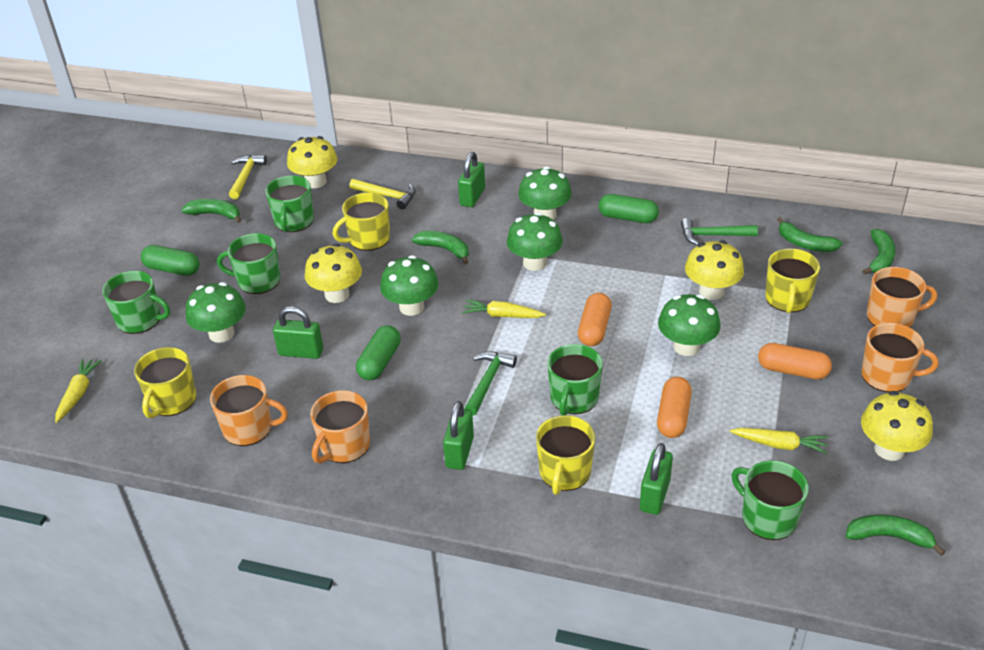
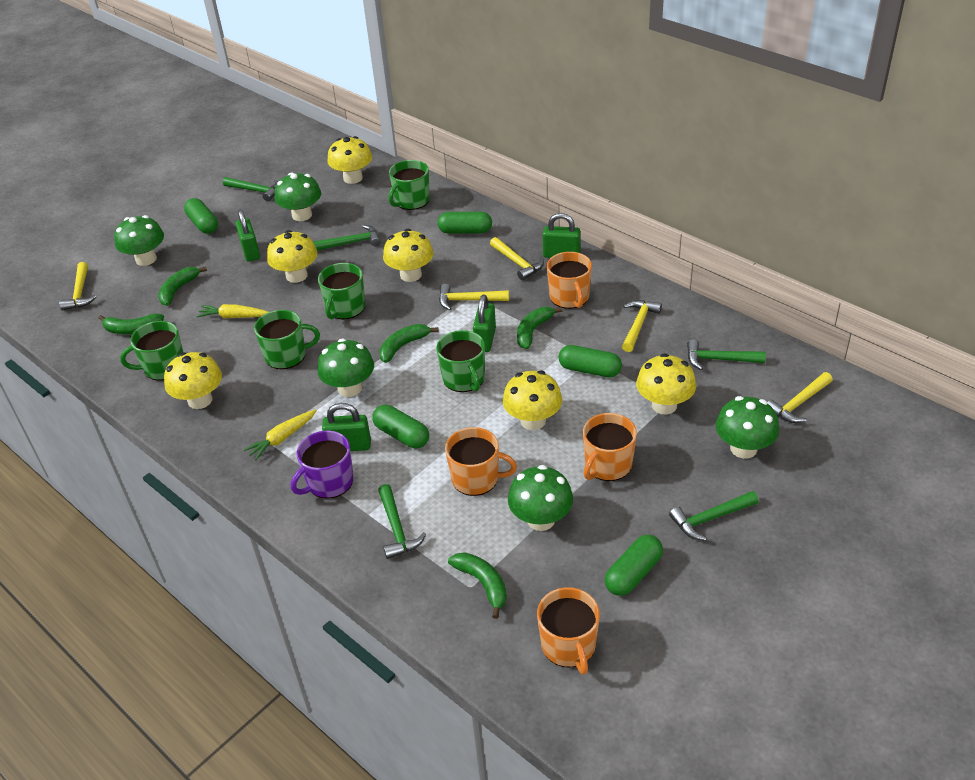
green capsule: [141,245,199,276] [356,325,401,380] [598,194,659,223] = 3 -> [184,198,218,234] [372,405,429,448] [437,212,492,234] [558,345,622,378] [604,535,663,596] = 5
green hammer: [465,351,517,416] [681,218,758,245] = 2 -> [223,177,278,202] [313,225,381,251] [378,484,426,559] [669,491,759,541] [687,339,766,370] = 5
orange capsule: [578,293,612,346] [657,377,692,438] [758,343,832,379] = 3 -> none = 0
purple mug: none = 0 -> [291,431,354,499] = 1
yellow carrot: [55,359,102,423] [462,300,546,318] [730,428,828,454] = 3 -> [196,304,268,319] [243,410,317,461] = 2
yellow hammer: [229,155,267,199] [349,179,416,209] = 2 -> [59,262,97,311] [439,284,509,310] [490,237,544,280] [622,300,662,352] [767,372,833,423] = 5
yellow mug: [134,347,196,418] [333,193,390,251] [536,415,595,495] [765,248,820,313] = 4 -> none = 0
yellow mushroom: [287,136,337,188] [305,243,362,303] [685,240,744,300] [861,391,933,461] = 4 -> [164,352,222,409] [267,230,318,283] [327,136,372,184] [383,229,434,282] [503,370,562,430] [636,353,696,414] = 6

